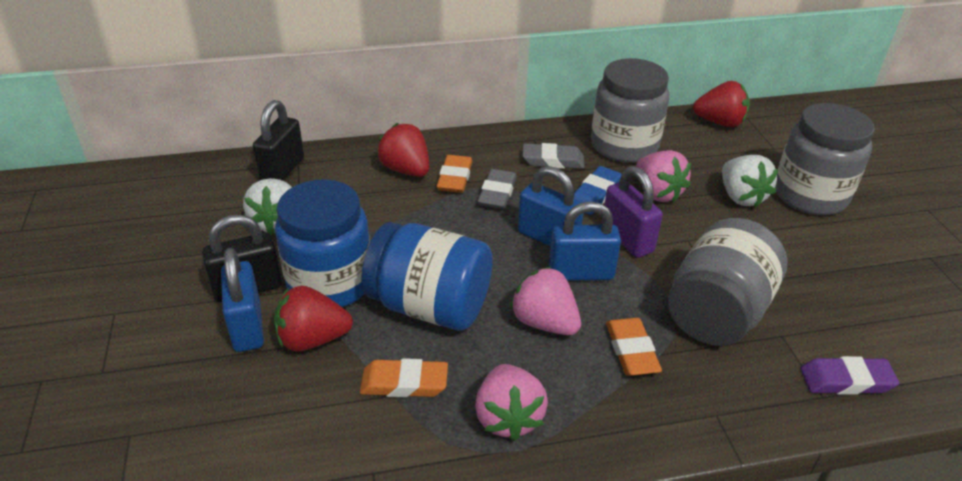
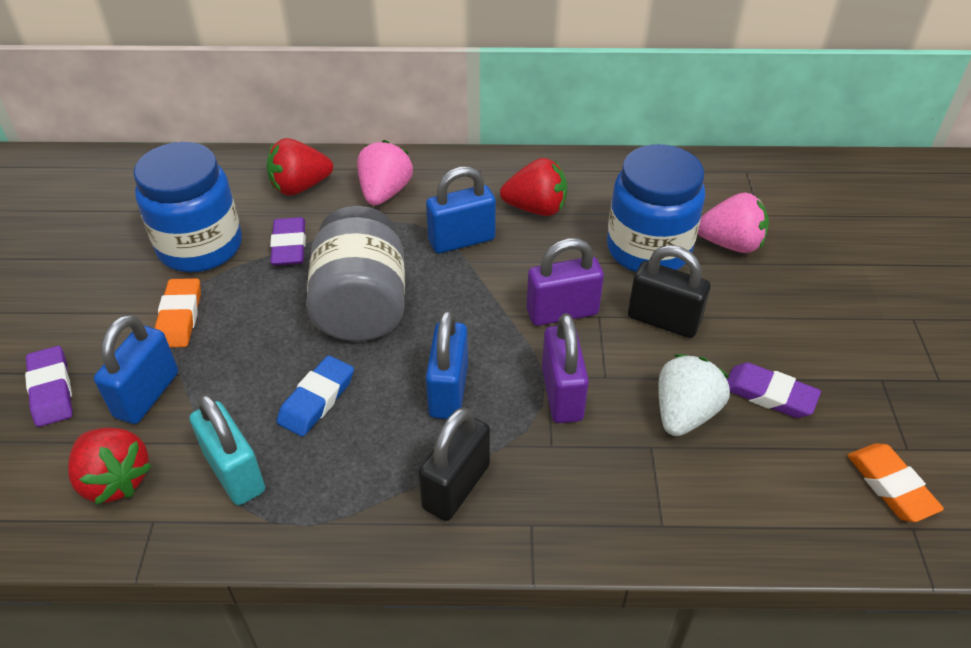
grey eraser: [477,169,517,209] [523,143,585,169] = 2 -> none = 0
grey jar: [591,58,669,163] [668,218,787,346] [775,103,875,215] = 3 -> [306,206,405,341] = 1
orange eraser: [360,358,448,397] [436,155,473,193] [606,318,662,376] = 3 -> [154,278,201,347] [847,444,944,522] = 2
pink strawberry: [475,364,548,441] [510,267,581,335] [636,150,691,202] = 3 -> [357,140,413,205] [698,193,769,253] = 2
purple eraser: [800,356,899,395] = 1 -> [25,346,73,427] [270,217,306,266] [727,362,821,418] = 3
purple padlock: [602,166,663,258] = 1 -> [527,238,604,326] [542,313,589,423] = 2
turquoise padlock: none = 0 -> [190,394,265,505] = 1
white strawberry: [243,178,292,235] [722,155,778,207] = 2 -> [658,354,730,436] = 1

